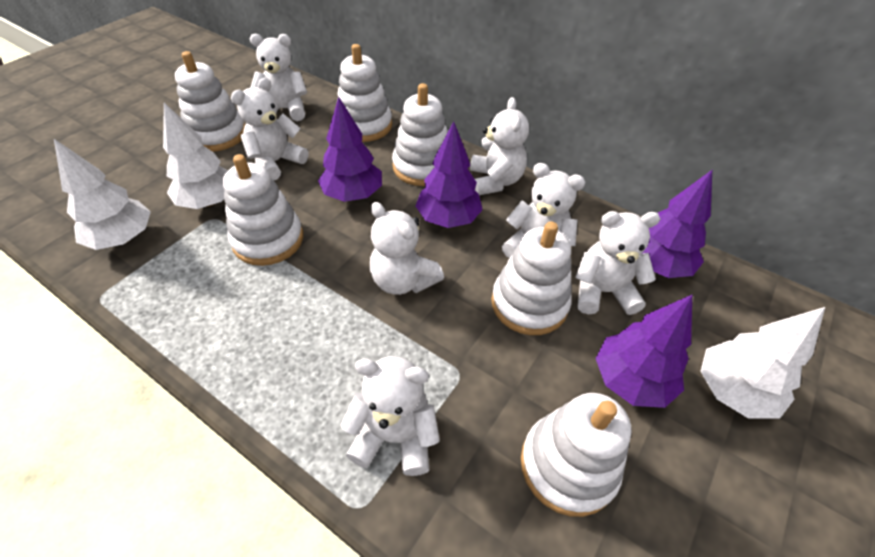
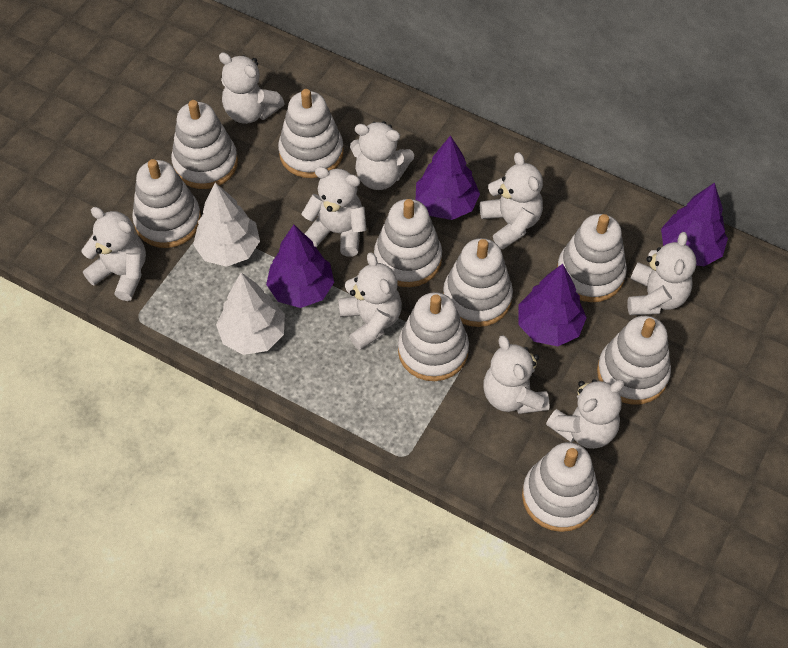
white stacking toy: [175,51,245,152] [223,154,303,266] [336,44,392,142] [392,83,448,186] [491,221,572,335] [521,393,632,517] = 6 -> [132,159,201,248] [171,100,238,189] [278,89,344,178] [374,199,442,287] [398,292,469,381] [443,238,513,327] [522,442,599,532] [557,214,627,302] [597,316,671,405] = 9
white teddy bear: [231,78,308,180] [250,34,307,121] [341,356,440,476] [370,202,444,295] [470,97,529,195] [502,163,586,258] [575,211,660,315] = 7 -> [81,207,146,301] [219,52,285,124] [302,167,367,257] [338,252,402,350] [350,121,414,190] [480,152,543,249] [484,335,550,414] [546,379,625,449] [627,232,696,315] = 9
white tree: [54,139,151,250] [163,103,228,209] [701,307,825,419] = 3 -> [193,183,260,267] [216,273,285,355] = 2

